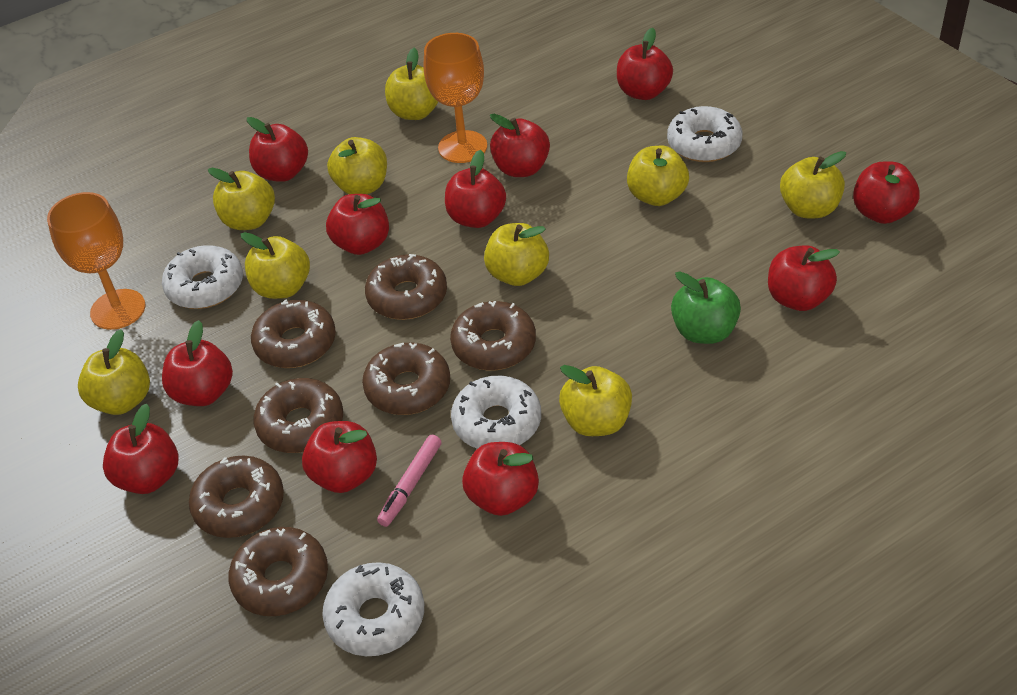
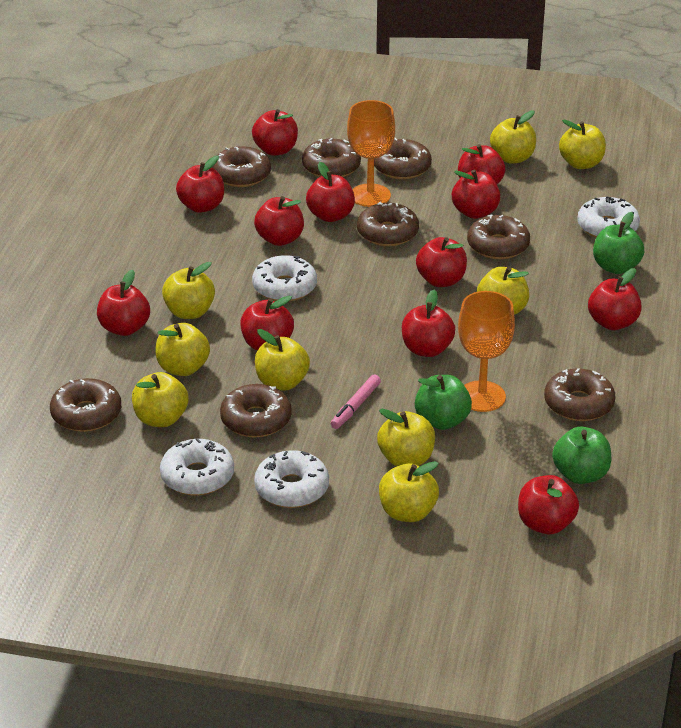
brown donut: [189,456,284,538] [228,527,328,616] [251,299,336,368] [253,378,343,453] [362,342,450,415] [365,254,447,320] [450,301,536,371] = 7 -> [50,378,121,432] [212,146,271,187] [220,384,292,438] [302,138,361,177] [357,202,419,246] [374,138,432,179] [467,215,530,259] [544,368,616,421] = 8
green apple: [671,271,741,344] = 1 -> [415,375,472,430] [552,427,611,484] [593,212,644,274] = 3
red apple: [103,404,178,494] [162,320,233,406] [247,117,308,182] [302,421,377,493] [326,194,389,255] [445,150,506,228] [462,442,539,516] [490,114,550,177] [617,28,673,100] [768,245,840,311] [853,161,920,224] = 11 -> [97,270,150,336] [176,155,224,213] [240,296,294,351] [252,109,298,156] [254,196,304,246] [306,162,355,222] [402,290,455,357] [416,237,467,287] [452,170,500,219] [458,144,505,184] [518,475,579,534] [588,268,642,330] = 12

